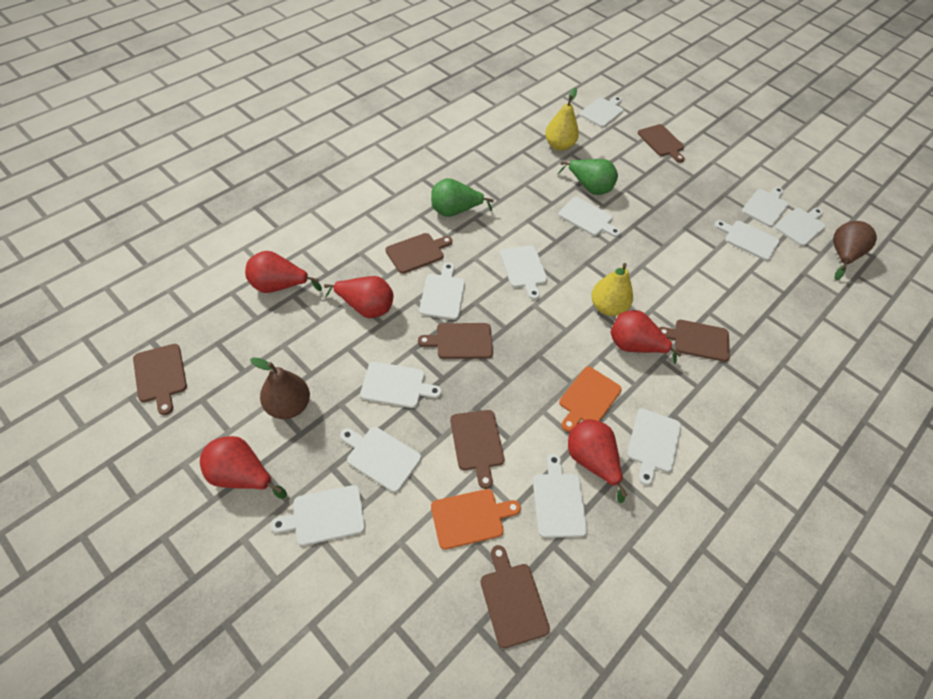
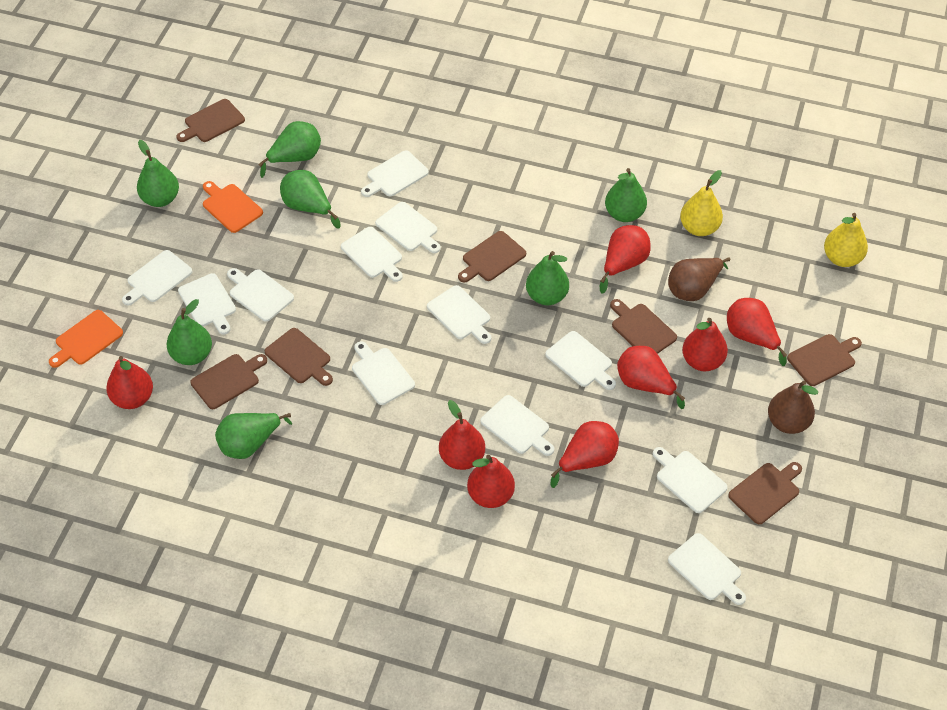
green pear: [431,178,494,217] [558,159,618,195] = 2 -> [137,140,179,207] [167,299,212,365] [215,413,292,459] [258,121,321,178] [280,170,341,229] [526,251,569,305] [605,168,647,222] = 7
red pear: [200,436,287,499] [245,251,322,293] [324,276,394,318] [568,419,627,503] [611,310,682,364] = 5 -> [106,356,153,409] [439,400,485,470] [467,455,515,508] [550,421,619,488] [600,225,651,293] [617,346,685,409] [682,318,728,371] [727,298,787,366] = 8

